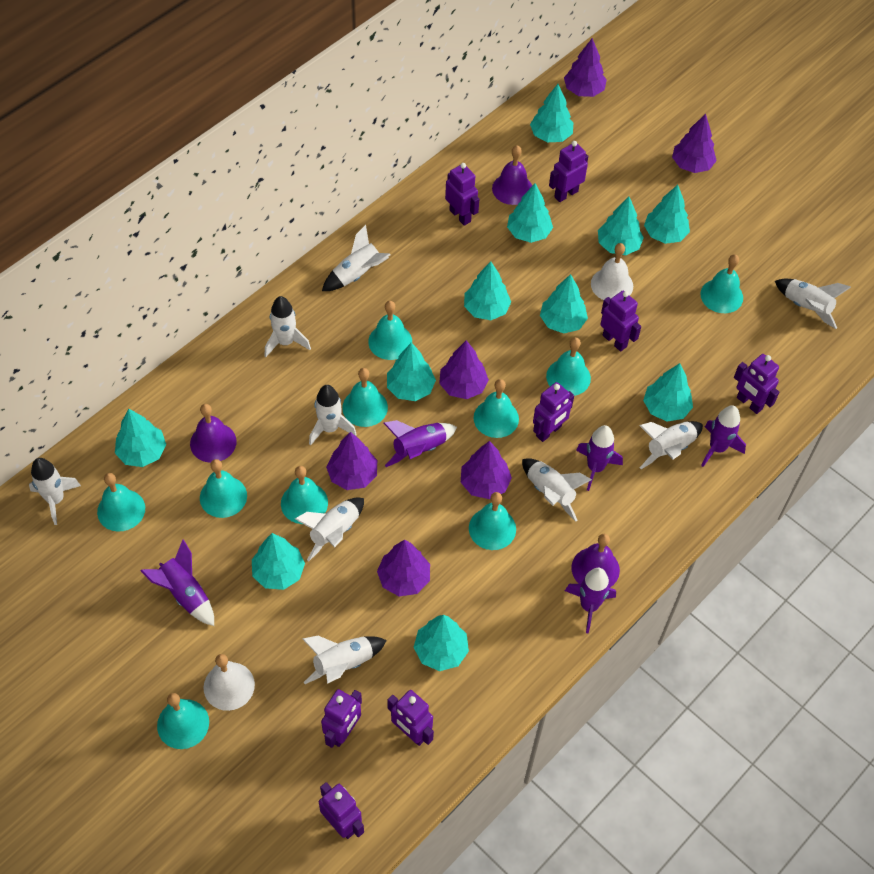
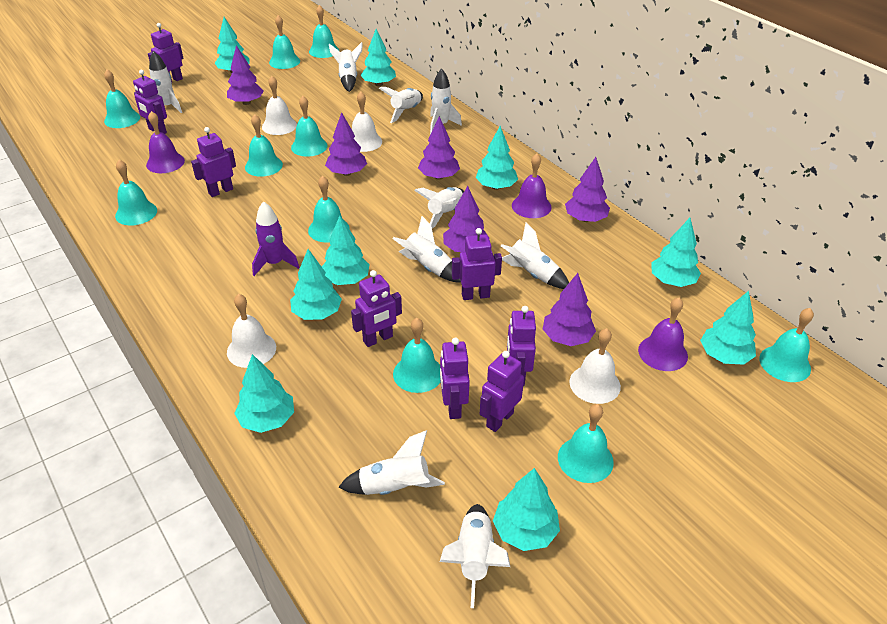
purple rocket: [140,539,214,626] [384,420,457,467] [565,568,616,633] [576,425,623,491] [701,405,746,467] = 5 -> [252,201,299,276] = 1
turquoise tree: [115,409,166,467] [252,533,305,590] [387,342,436,401] [413,615,469,671] [464,261,511,320] [507,183,553,243] [530,84,573,142] [540,274,588,334] [598,197,644,255] [643,363,693,421] [644,185,690,244] = 11 -> [214,17,249,73] [234,354,294,433] [290,249,342,320] [322,216,370,285] [360,29,396,86] [476,126,518,190] [493,468,560,551] [651,218,701,287] [700,291,756,365] = 9
white bell: [203,654,255,711] [591,243,633,300] = 2 -> [227,294,276,368] [262,76,297,135] [352,92,382,152] [569,328,621,404] = 4

